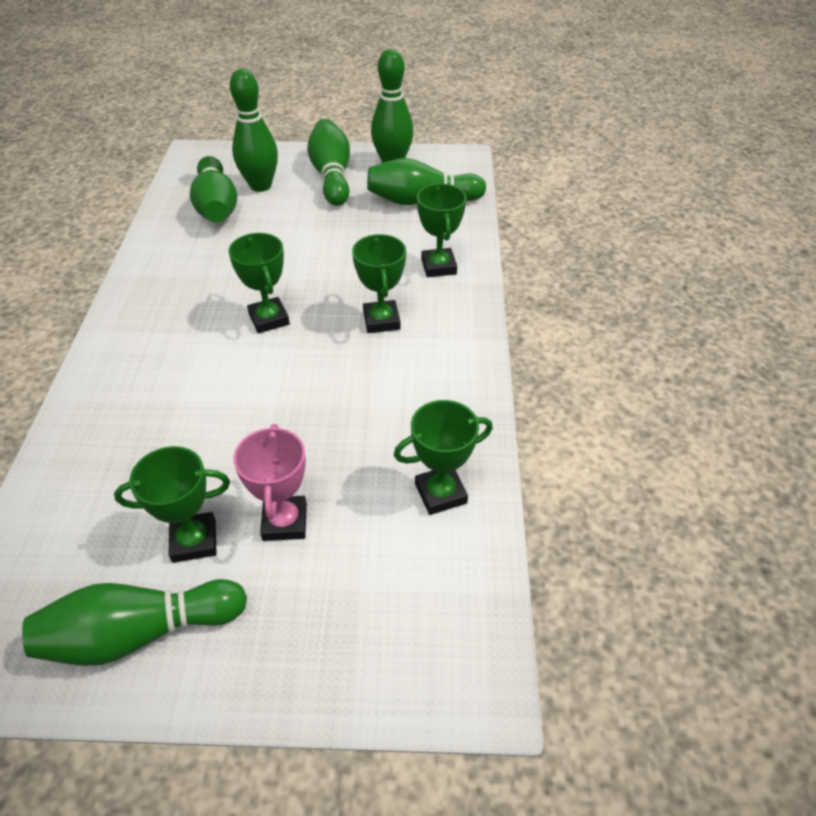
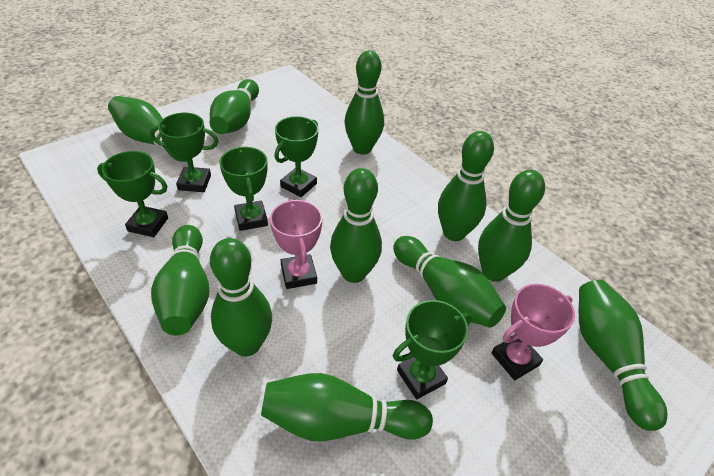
green bowling pin: [22,579,247,666] [190,156,237,222] [230,69,278,192] [307,119,350,206] [367,158,486,205] [371,49,414,163] = 6 -> [108,96,187,162] [151,225,209,335] [210,79,259,134] [210,238,272,356] [261,373,433,441] [330,168,382,283] [344,50,384,155] [393,236,506,328] [438,131,494,241] [478,170,545,282] [579,280,667,431] = 11
pink trophy: [234,424,307,541] = 1 -> [270,199,323,289] [492,284,575,380] = 2

